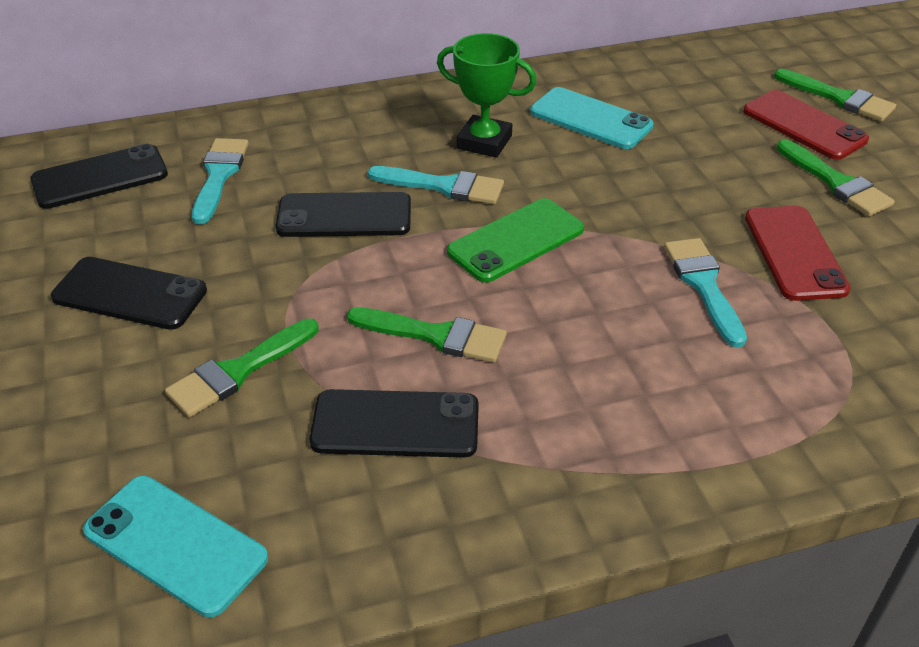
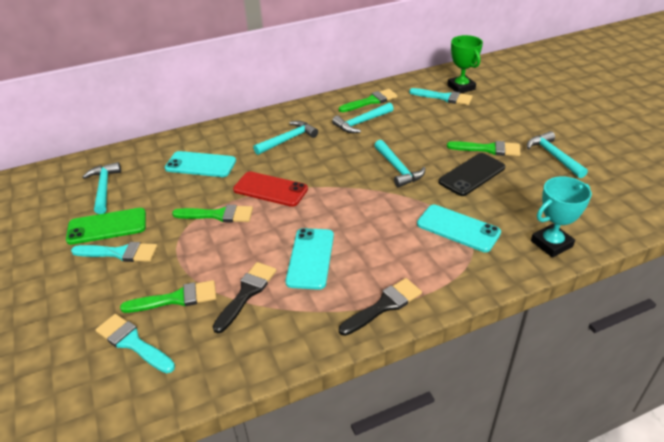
black brush: none = 0 -> [213,262,277,333] [339,278,422,336] = 2
black phone: [30,144,168,209] [51,257,207,330] [275,192,411,237] [310,389,479,458] = 4 -> [438,153,505,196] = 1
red phone: [743,90,869,160] [745,206,851,301] = 2 -> [233,171,308,207] = 1
turquoise hammer: none = 0 -> [82,162,121,214] [253,121,318,155] [332,102,393,133] [374,140,426,187] [527,131,588,178] = 5
turquoise phone: [83,476,268,617] [530,87,654,149] = 2 -> [165,151,236,177] [286,228,334,290] [417,205,501,252] = 3
turquoise trophy: none = 0 -> [531,176,592,258] = 1

